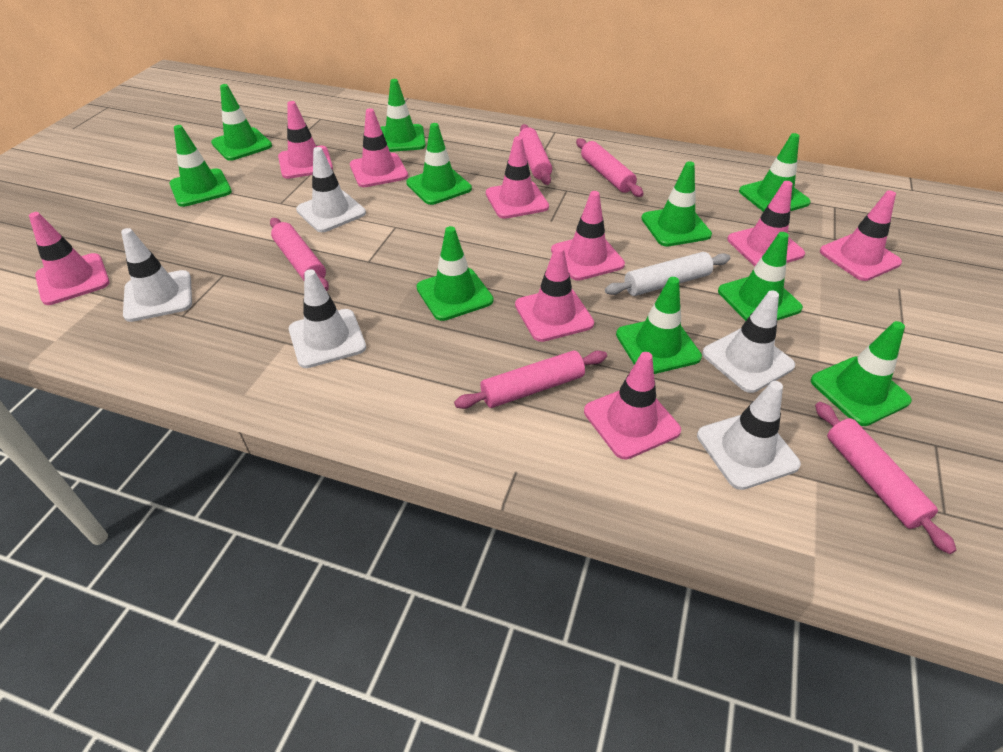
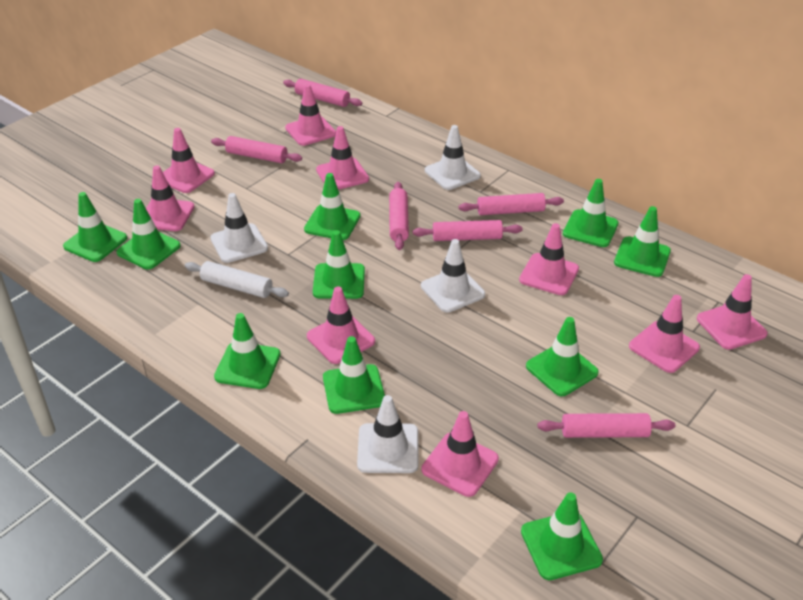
pink rolling pin: [270,218,329,291] [454,351,607,409] [519,124,552,185] [576,138,644,197] [815,402,956,554] = 5 -> [211,136,302,163] [283,79,362,107] [389,182,409,250] [413,220,522,241] [459,193,564,215] [537,413,675,438] = 6
white traffic cone: [121,228,192,322] [289,269,366,368] [296,147,366,232] [697,381,801,490] [702,290,795,393] = 5 -> [211,193,268,263] [357,395,418,473] [421,239,485,313] [425,125,481,190] = 4

